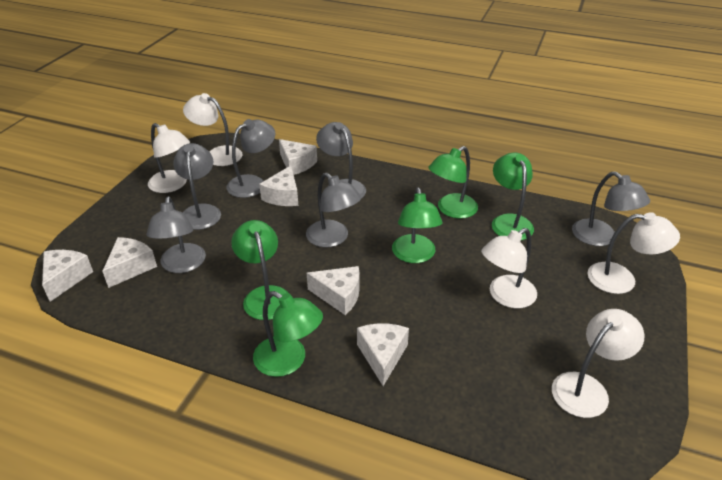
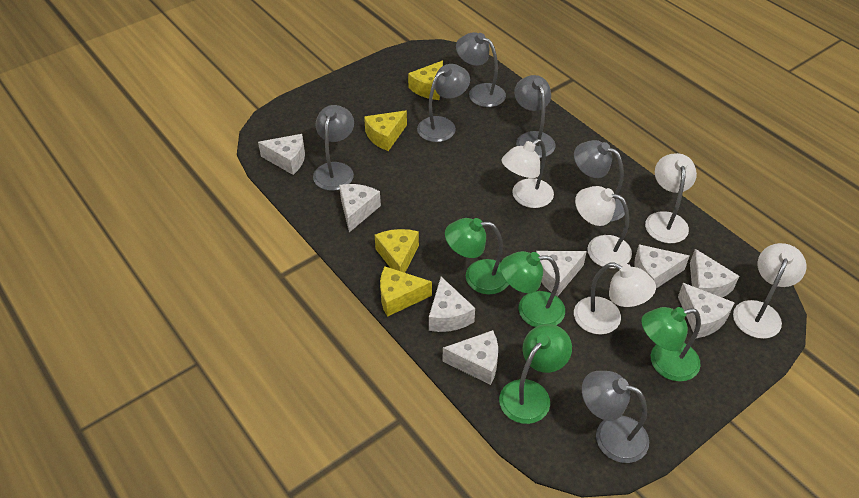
green lamp: [231,220,288,320] [253,291,323,377] [392,187,443,263] [428,146,478,219] [492,153,534,240] = 5 -> [445,218,509,294] [499,324,572,424] [500,251,565,327] [641,307,701,382] = 4
white cheese: [42,250,93,302] [102,237,157,288] [259,166,298,206] [279,139,317,175] [307,266,360,315] [357,323,409,386] = 6 -> [258,134,305,175] [339,184,381,232] [429,277,475,332] [442,330,498,385] [536,251,587,296] [634,244,690,288] [678,283,735,338] [690,249,739,298] = 8
yellow cheese: none = 0 -> [364,110,407,151] [375,229,419,273] [380,267,432,317] [408,61,443,100] = 4

